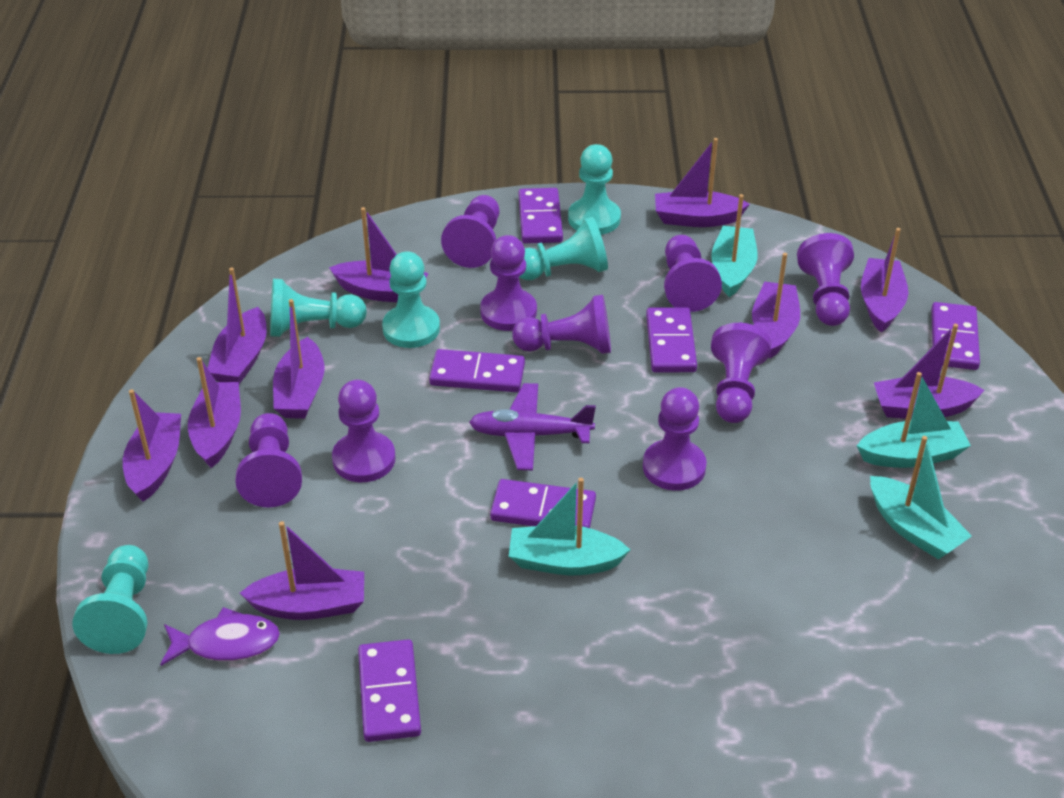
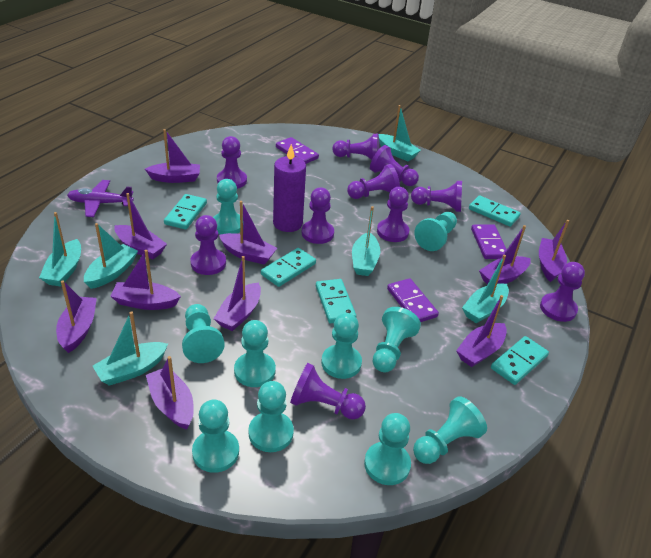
purple candle: none = 0 -> [273,144,306,232] = 1
purple domino: [358,639,421,742] [429,349,525,392] [490,479,596,528] [519,188,563,244] [646,307,697,373] [931,302,980,370] = 6 -> [276,137,319,164] [387,278,439,322] [471,224,507,259] = 3
purple fish: [160,607,280,666] = 1 -> none = 0
purple pawn: [236,413,302,508] [332,380,395,482] [441,195,499,268] [480,235,537,331] [512,295,611,354] [643,387,707,491] [664,235,722,312] [711,323,771,423] [797,233,854,326] = 9 -> [190,215,226,275] [217,136,247,189] [290,363,366,420] [302,188,334,244] [332,134,379,160] [347,164,400,199] [370,145,419,186] [377,187,409,242] [411,181,462,212] [540,262,585,322] = 10
turquoise boat: [509,478,630,575] [711,194,758,297] [857,372,971,468] [870,436,972,559] = 4 -> [39,212,81,287] [84,223,138,289] [93,311,168,386] [352,206,380,276] [379,105,421,161] [462,255,509,323] = 6
turquoise domino: none = 0 -> [164,194,207,229] [261,248,316,287] [316,279,356,323] [469,196,521,227] [491,336,549,385] = 5
turquoise pawn: [72,545,149,654] [270,279,367,337] [382,251,440,348] [519,217,608,280] [568,144,621,235] = 5 -> [182,304,225,363] [192,400,239,473] [213,179,240,234] [234,320,276,387] [248,381,294,452] [321,313,362,379] [364,413,411,485] [372,307,421,372] [413,396,487,464] [414,212,457,251] = 10

